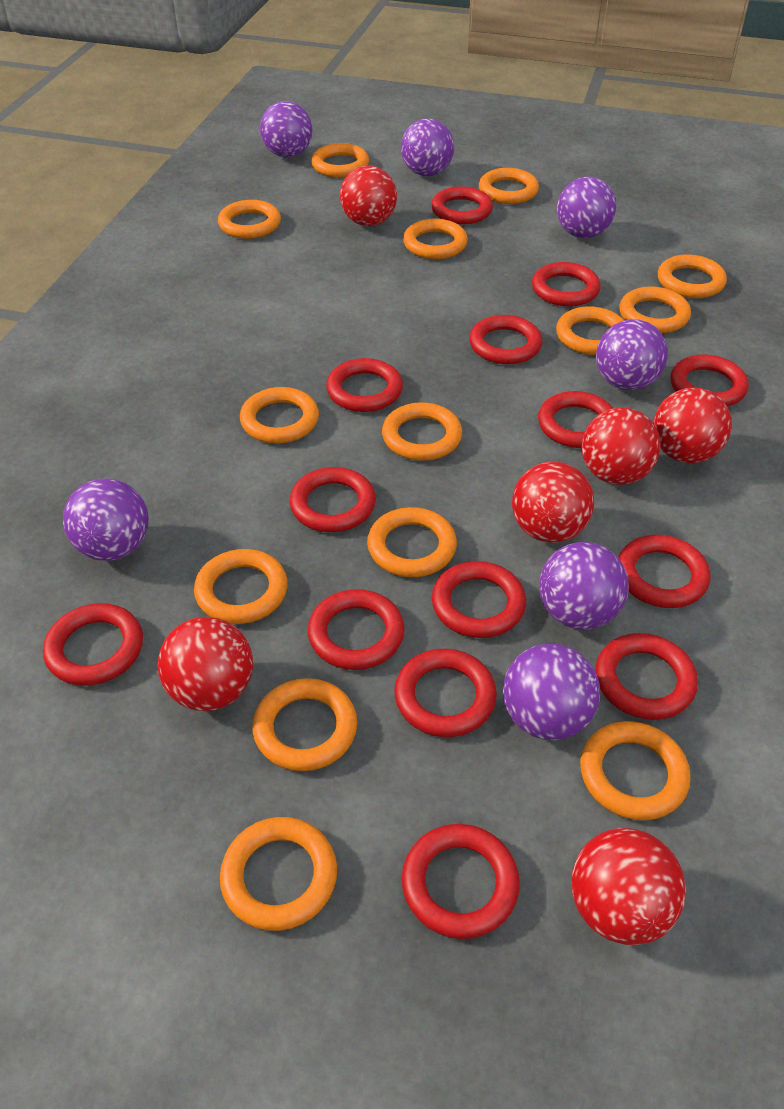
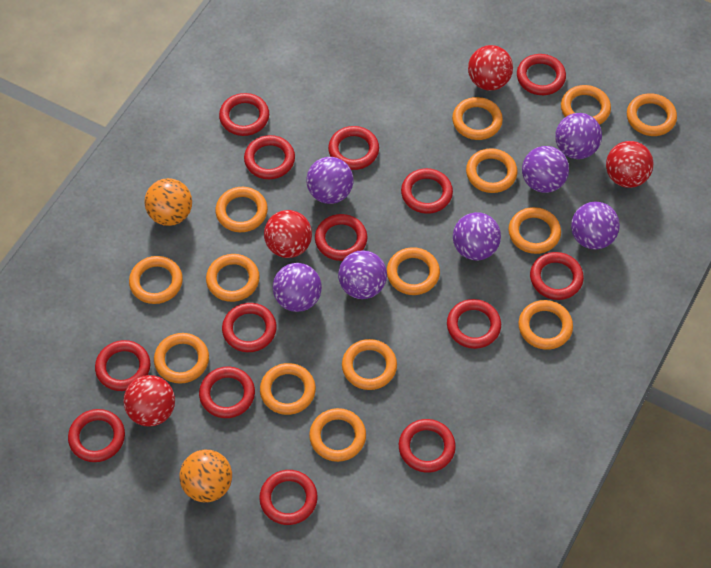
orange ball: none = 0 -> [144,178,192,226] [179,450,232,503] = 2
red ball: [157,617,253,711] [340,165,397,226] [512,461,594,543] [571,828,686,945] [582,408,661,485] [653,388,732,463] = 6 -> [123,375,175,427] [264,210,312,258] [468,45,513,91] [606,141,653,188] = 4

